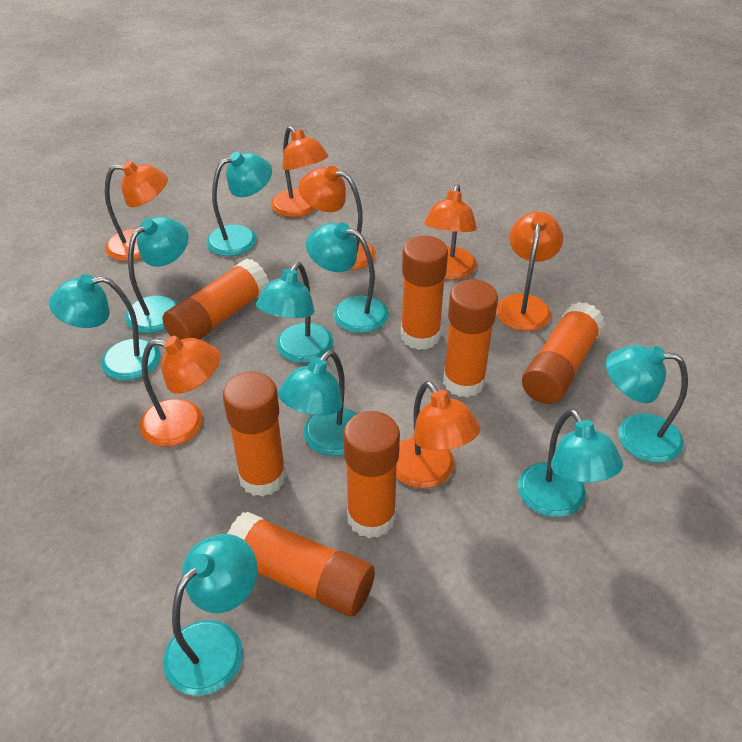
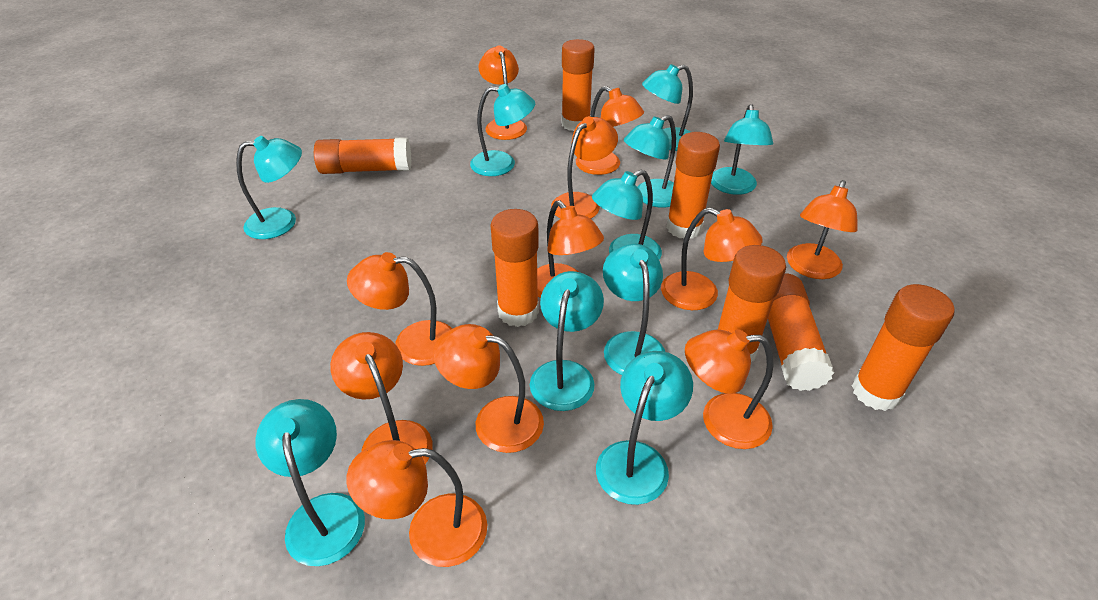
orange lamp: [105,161,168,261] [139,336,221,447] [271,126,329,217] [298,166,376,270] [396,381,480,489] [425,184,477,280] [496,212,563,331] = 7 -> [330,332,432,464] [347,252,452,366] [347,440,487,567] [433,324,544,453] [478,45,527,140] [537,201,604,298] [551,116,618,219] [576,86,644,175] [661,208,762,310] [685,329,774,449] [787,180,858,279] = 11
turquoise lamp: [49,274,161,380] [125,216,188,333] [163,534,257,695] [207,152,272,256] [256,262,334,363] [278,350,357,456] [306,223,389,333] [518,409,623,517] [606,345,688,463] = 9 -> [236,136,302,239] [255,399,365,566] [470,84,535,176] [530,271,604,411] [592,170,662,259] [596,351,693,505] [603,244,665,375] [624,115,676,208] [642,64,693,151] [711,104,773,195] = 10

